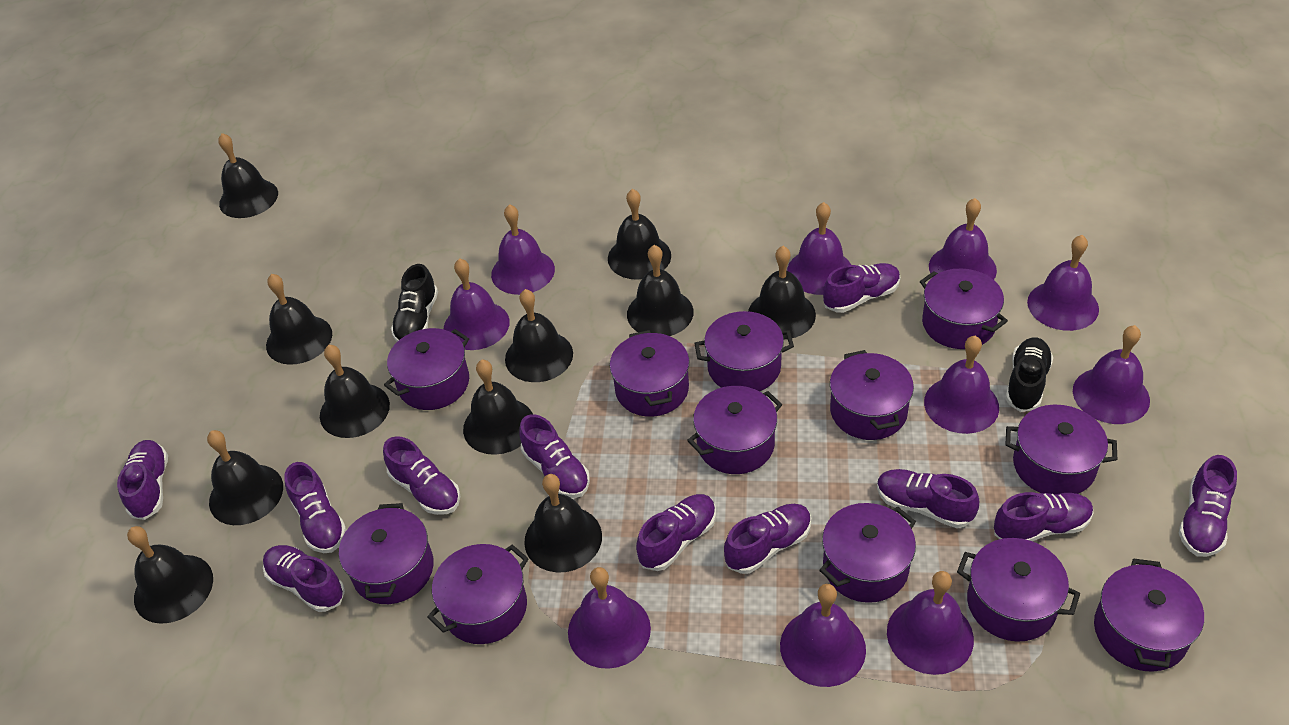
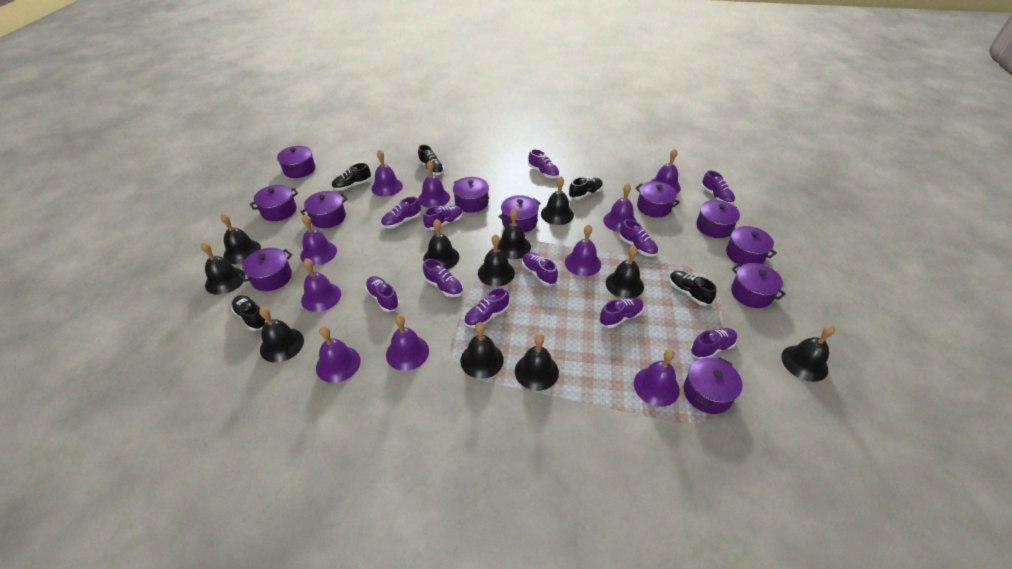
black shoe: [391,264,438,342] [1005,338,1053,412] = 2 -> [231,295,267,331] [332,163,371,190] [418,145,444,175] [569,177,603,200] [669,271,716,306] = 5
purple pot: [339,503,434,604] [384,328,469,410] [427,544,529,644] [610,330,690,417] [687,386,782,474] [694,311,794,391] [819,503,916,603] [830,350,914,440] [920,269,1008,349] [957,538,1080,642] [1005,405,1117,494] [1094,558,1204,672] = 12 -> [239,248,292,291] [250,185,298,221] [277,146,315,178] [300,191,347,228] [453,177,489,213] [499,195,541,233] [636,181,680,218] [683,357,742,414] [696,200,740,238] [726,226,777,265] [731,263,786,308] = 11

